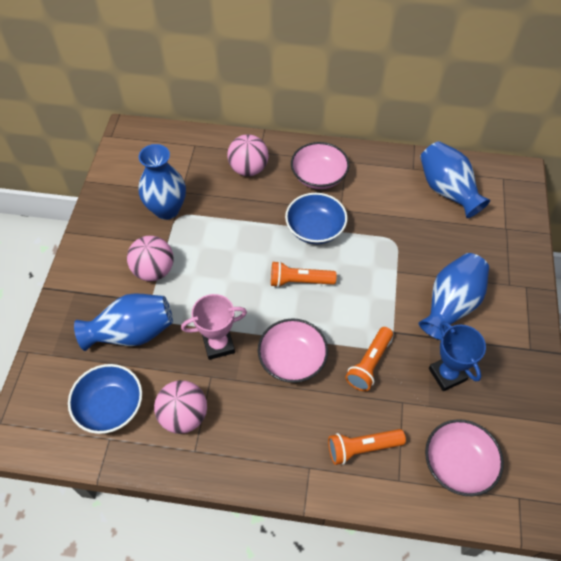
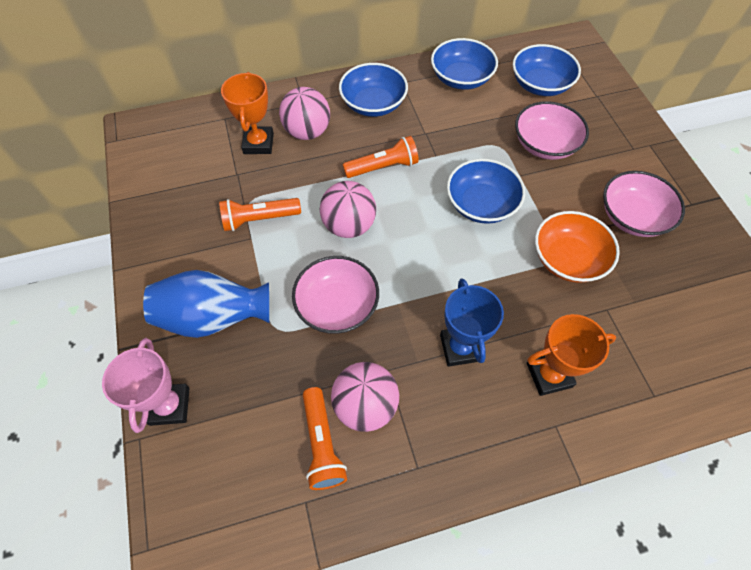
blue bowl: [68,364,142,434] [285,193,347,244] = 2 -> [339,63,408,117] [431,38,498,90] [447,159,525,224] [513,44,581,96] = 4
blue vase: [74,293,173,351] [139,144,186,220] [419,253,489,340] [420,141,490,218] = 4 -> [143,270,269,338] = 1
orange bowl: none = 0 -> [535,211,620,283] = 1
orange trophy: none = 0 -> [221,72,274,154] [527,314,616,396] = 2

